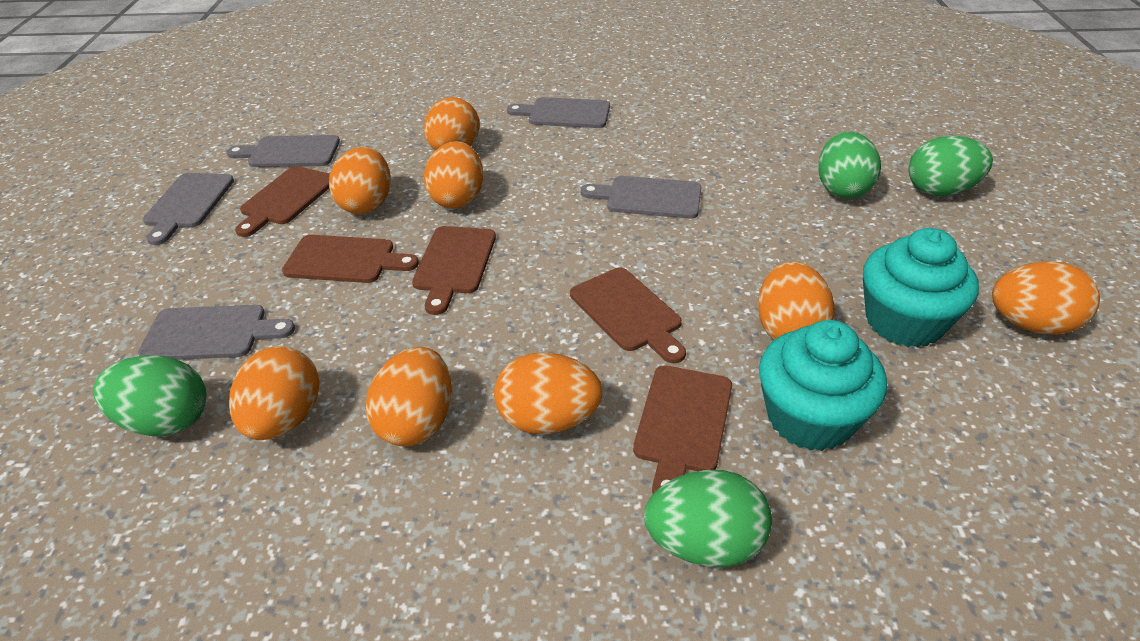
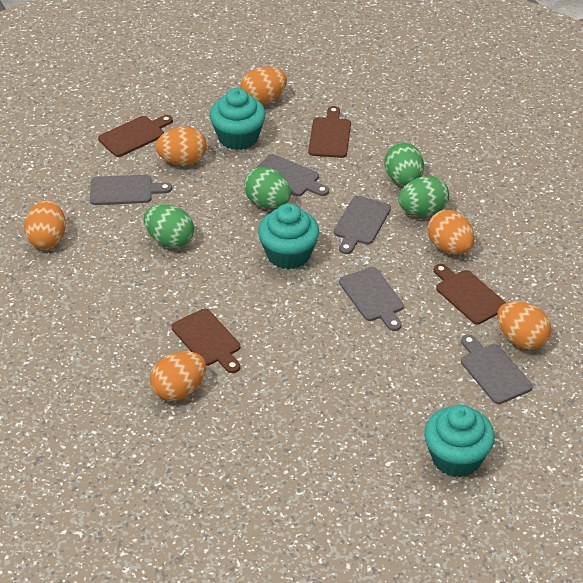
brown cutting board: [235,166,330,237] [282,235,419,283] [412,226,496,315] [570,268,686,363] [633,365,732,493] = 5 -> [98,115,173,157] [171,309,240,373] [308,106,351,158] [434,264,506,324] = 4
orange egg: [229,346,320,440] [329,147,391,214] [366,347,452,447] [424,97,480,151] [424,141,483,209] [494,352,603,434] [758,261,835,340] [992,261,1100,335] = 8 -> [24,200,66,249] [150,351,206,401] [155,127,207,165] [240,67,287,105] [428,210,475,254] [497,301,551,350] = 6
turquoise cupcake: [759,320,887,451] [863,228,979,347] = 2 -> [210,88,266,150] [258,203,319,270] [424,405,495,477] = 3

